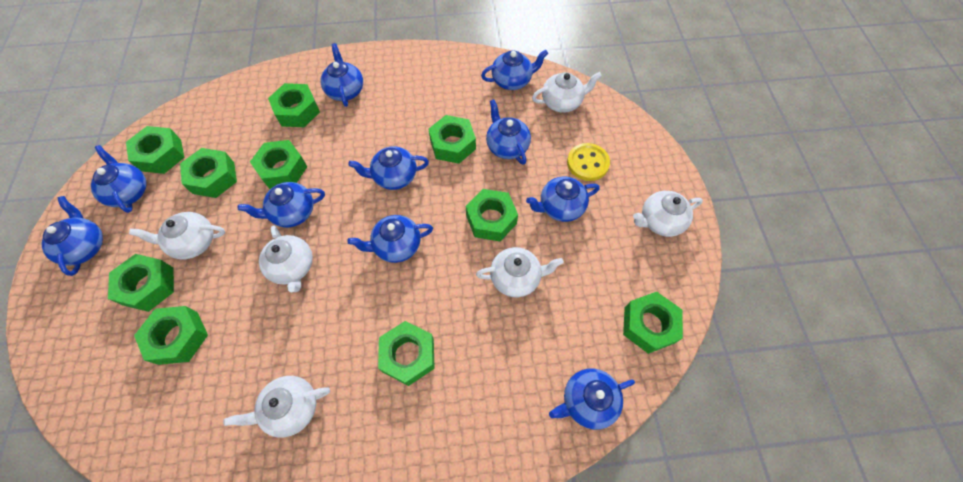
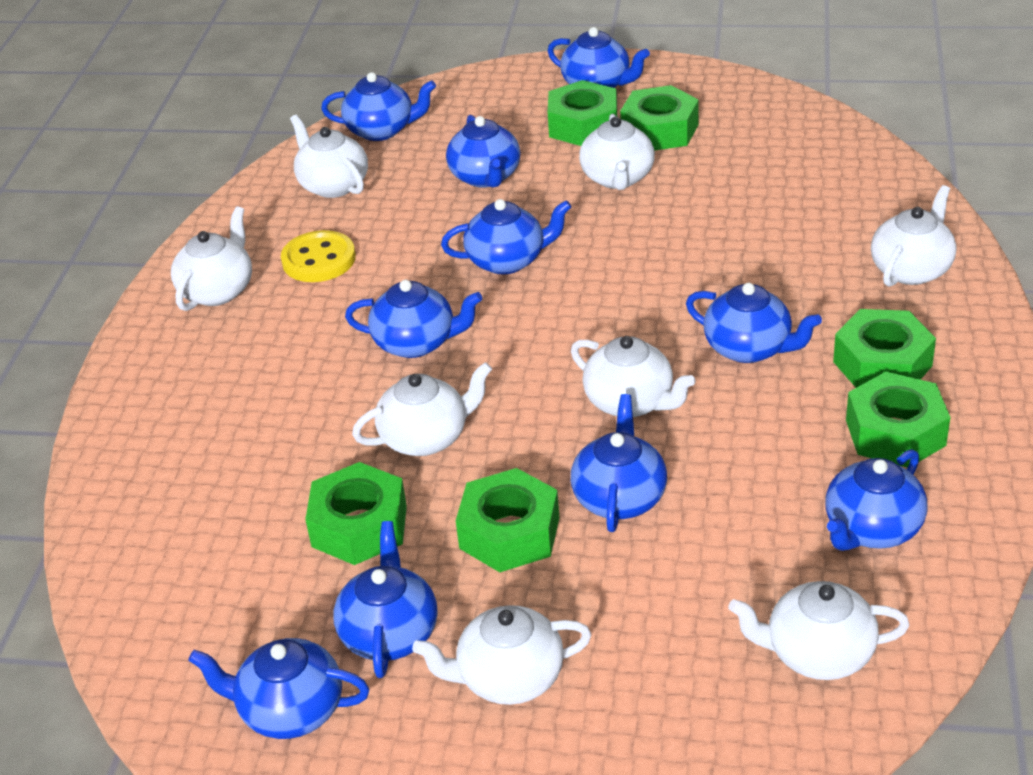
green nut: [108,254,174,312] [126,126,184,174] [134,306,208,365] [180,148,237,198] [250,140,308,189] [268,83,320,127] [378,321,435,386] [428,115,476,164] [466,189,518,242] [623,292,683,354] = 10 -> [305,462,407,565] [456,468,559,572] [548,80,617,146] [620,85,699,151] [833,309,936,388] [846,372,950,468] = 6
white teapot: [129,212,225,259] [223,376,330,438] [259,225,313,292] [476,247,564,297] [532,72,602,113] [633,191,703,237] = 6 -> [171,206,252,311] [290,115,368,198] [352,362,492,456] [412,605,591,705] [571,336,696,417] [579,114,655,190] [728,581,910,680] [871,185,956,287] = 8

